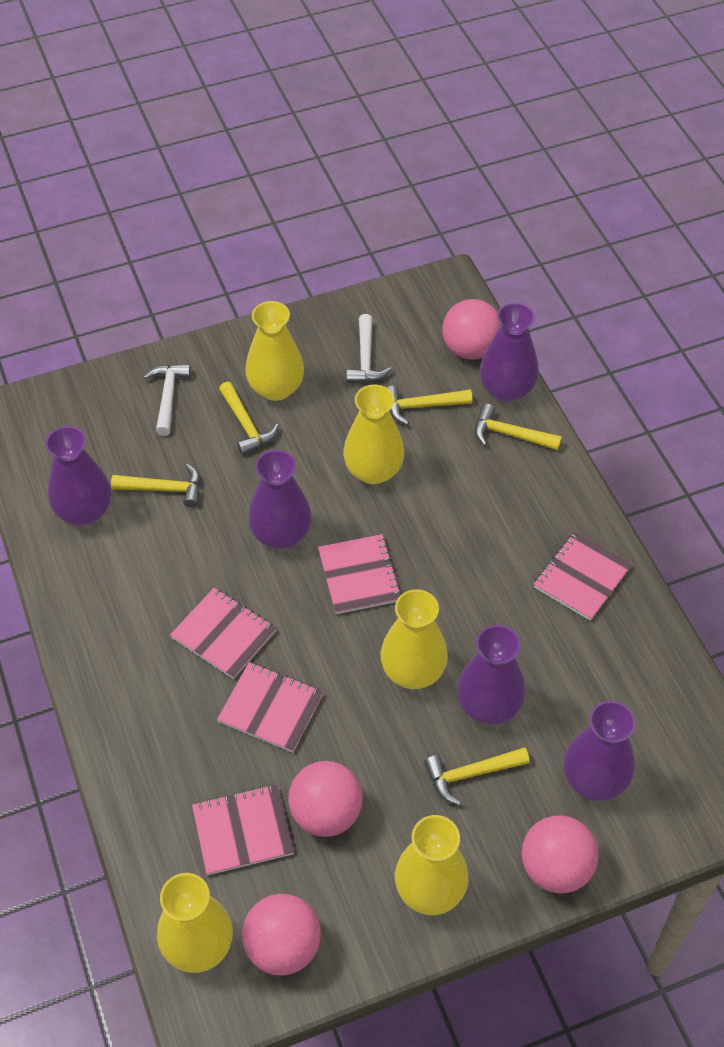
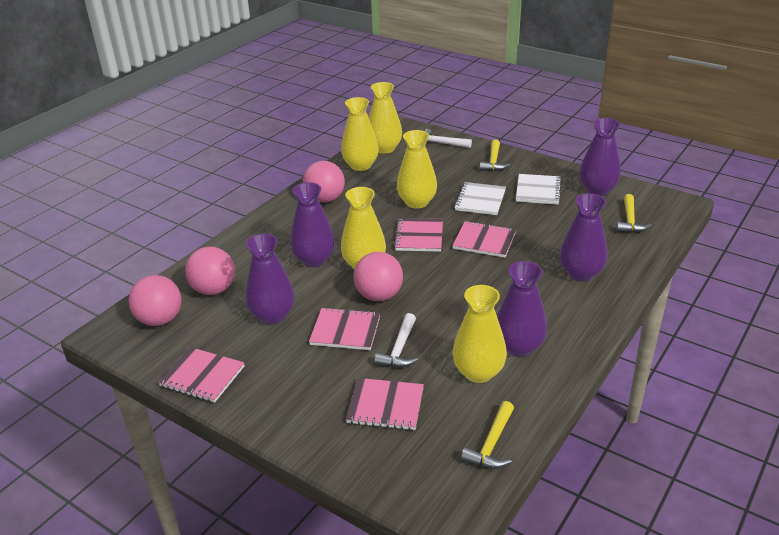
white notebook: none = 0 -> [454,182,506,215] [516,174,562,205] = 2
yellow hammer: [111,464,201,508] [219,382,279,455] [386,386,472,425] [424,747,530,805] [475,404,562,450] = 5 -> [461,401,514,469] [480,139,510,171] [616,194,652,233] = 3

